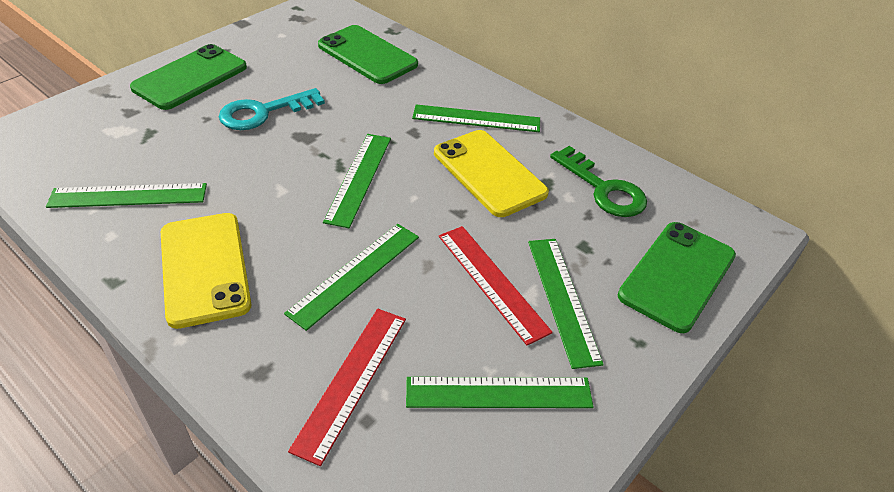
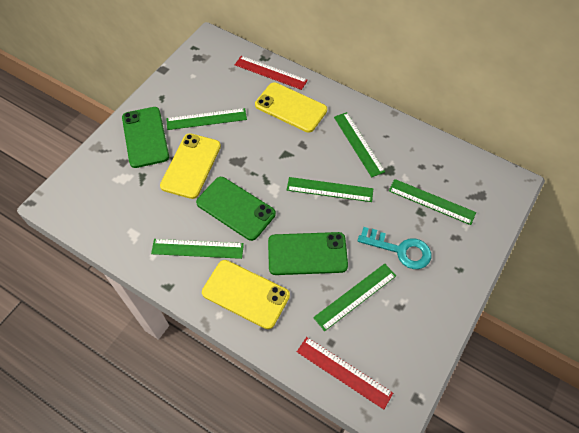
green key: [550,146,647,217] = 1 -> none = 0
yellow phone: [161,213,251,329] [434,130,549,217] = 2 -> [160,133,221,199] [202,260,290,329] [255,82,327,133] = 3

